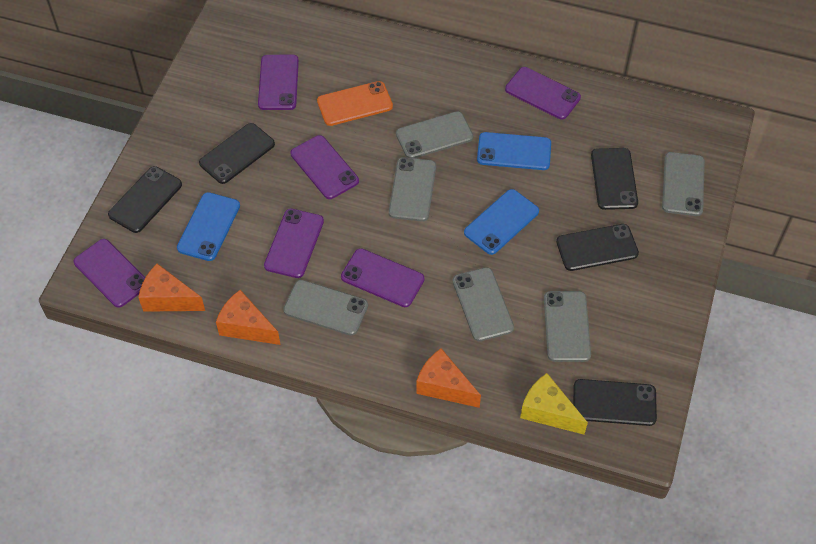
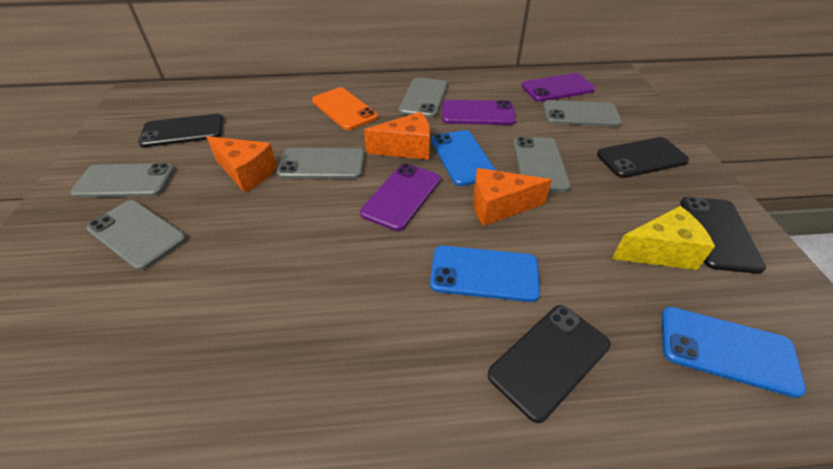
black phone: [108,166,182,233] [199,123,275,184] [556,224,639,271] [573,379,657,426] [591,148,638,210] = 5 -> [138,114,223,147] [488,305,611,423] [597,137,689,178] [680,197,766,274] = 4
purple phone: [74,239,146,308] [258,55,299,110] [264,209,324,278] [291,135,359,199] [341,248,424,307] [505,67,581,120] = 6 -> [360,163,441,231] [442,100,516,125] [522,73,595,102] = 3

